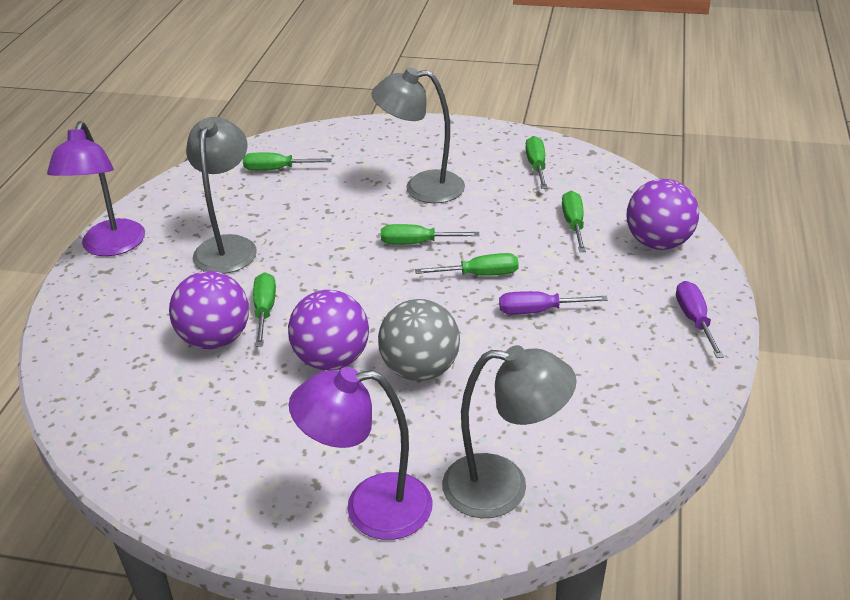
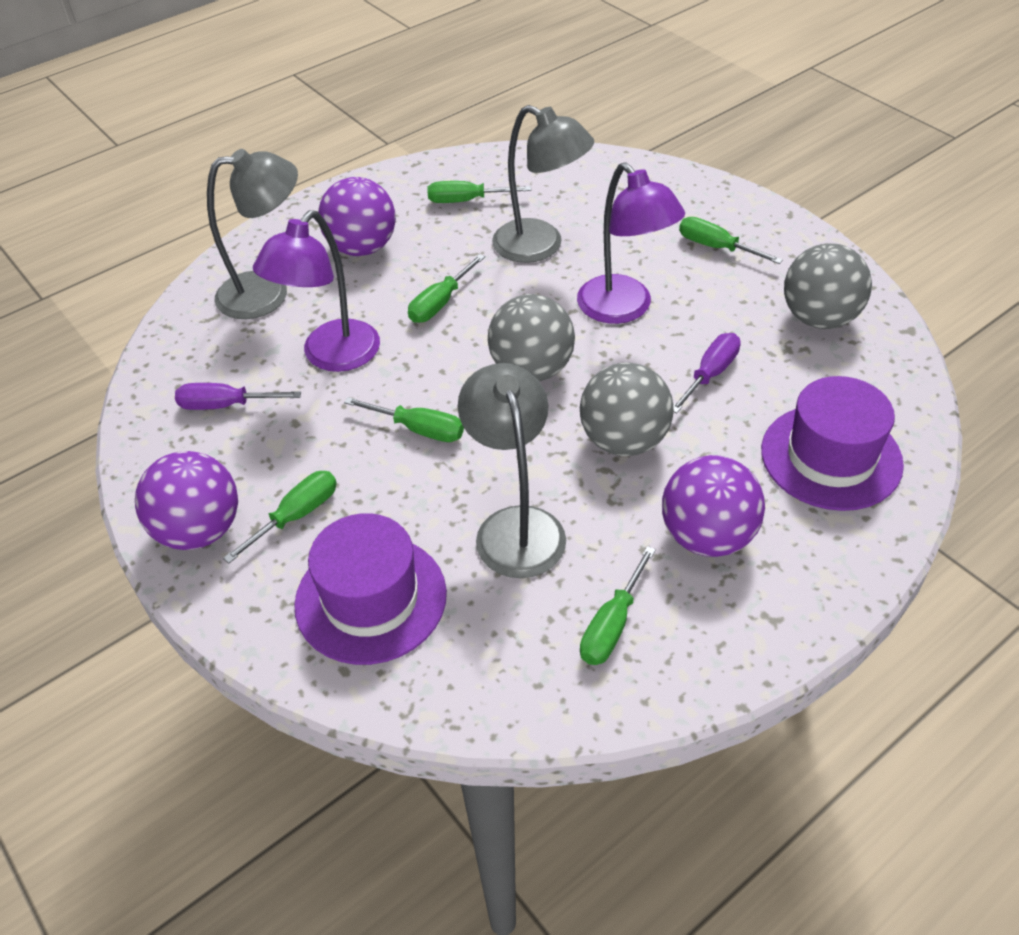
grey ball: [378,299,460,381] = 1 -> [488,294,575,381] [580,363,674,456] [784,243,872,329] = 3
purple hat: none = 0 -> [294,513,447,665] [761,376,904,511] = 2

